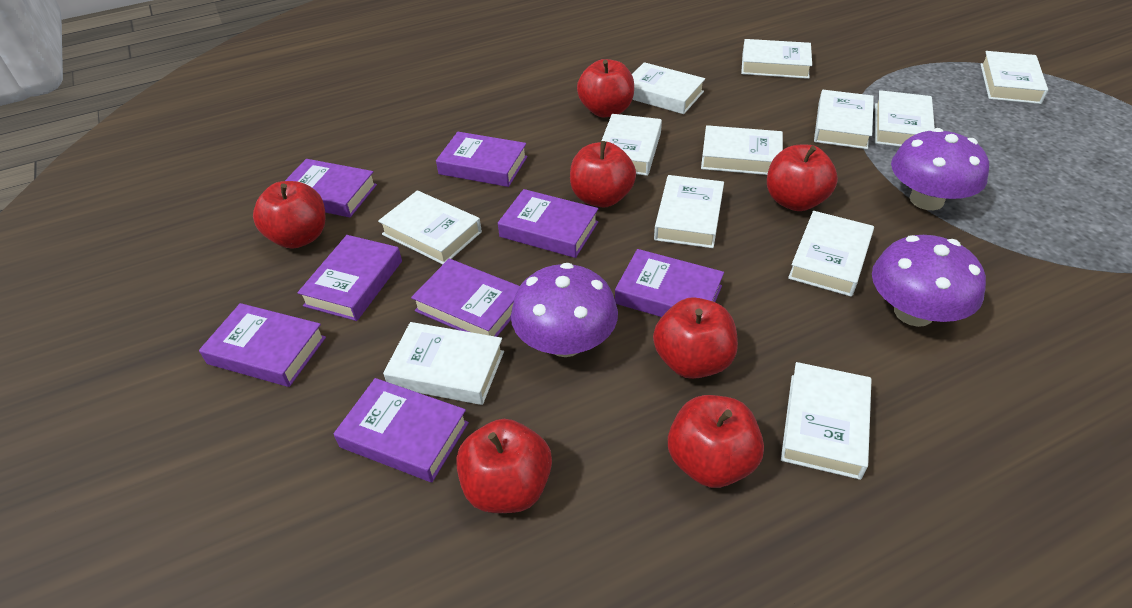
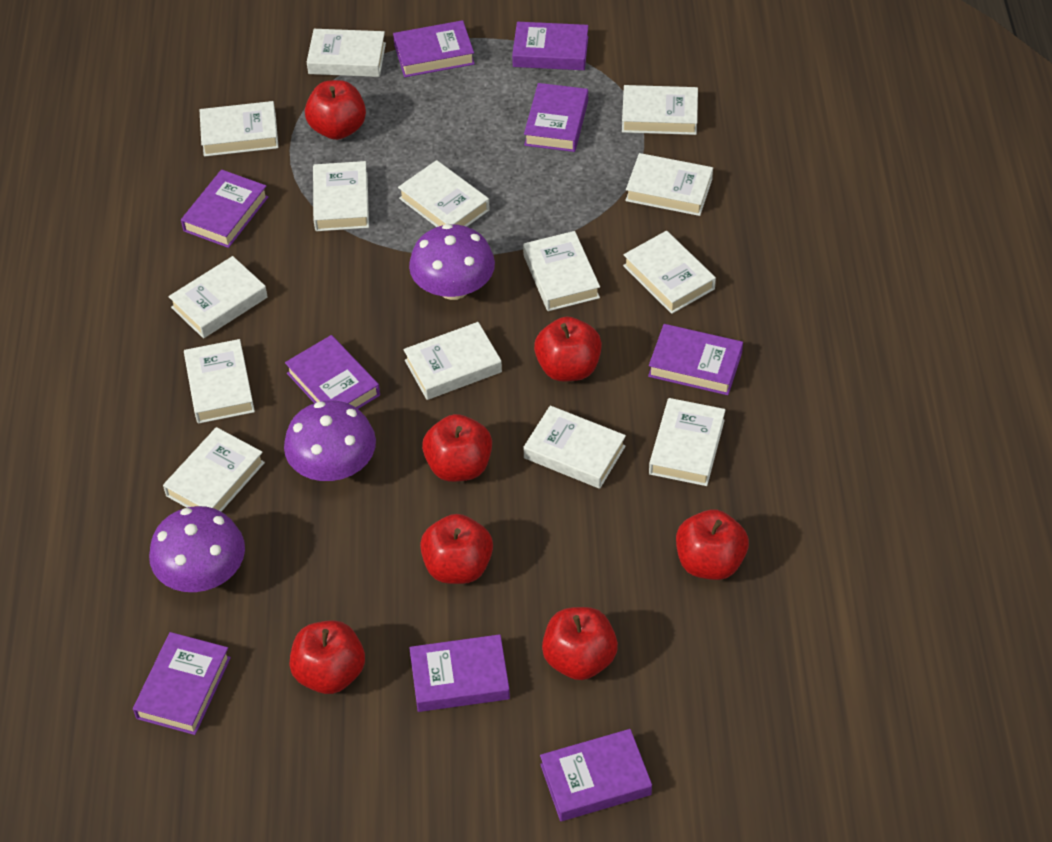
purple book: [199,303,326,387] [285,159,377,217] [297,235,402,321] [334,378,469,482] [411,259,520,337] [436,132,528,187] [498,189,598,258] [615,249,724,317] = 8 -> [133,632,231,735] [181,170,268,248] [285,335,380,409] [393,20,475,77] [409,634,510,712] [512,22,588,70] [524,83,588,152] [540,729,652,821] [648,324,743,395] = 9
white book: [378,190,482,264] [383,322,504,405] [602,114,662,176] [632,62,705,114] [654,175,724,248] [701,125,783,175] [741,39,812,79] [781,362,872,480] [788,211,874,297] [814,90,874,149] [875,90,935,147] [980,51,1048,104] = 12 -> [163,427,265,512] [168,256,268,338] [184,339,255,424] [200,101,279,157] [307,29,386,77] [313,161,369,231] [398,160,490,227] [403,322,502,400] [523,231,600,311] [524,405,626,489] [622,85,698,135] [623,231,716,314] [625,153,713,216] [649,398,726,486] = 14

